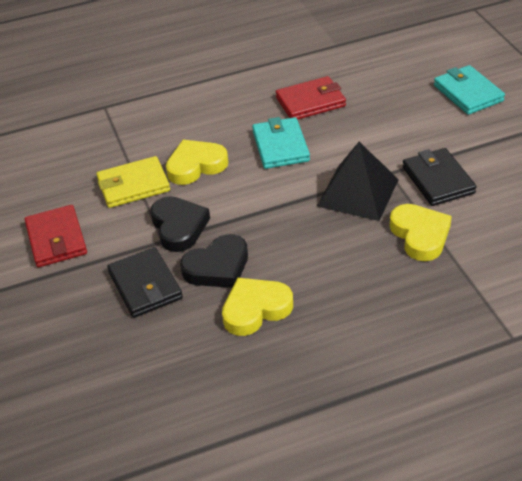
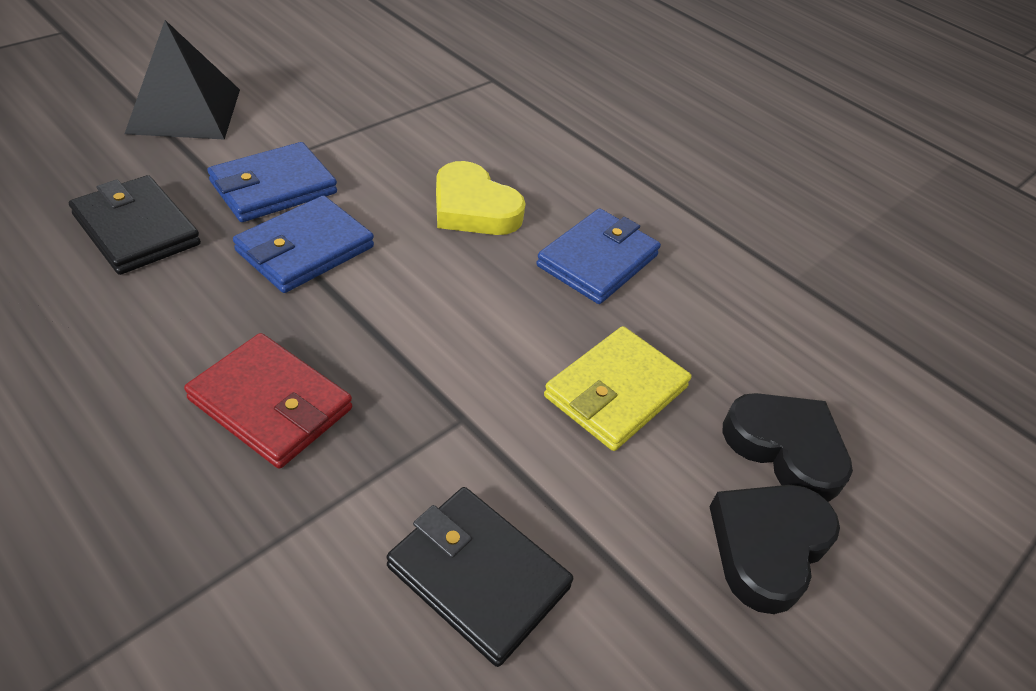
blue wallet: none = 0 -> [207,142,337,222] [233,196,374,293] [536,208,661,304] = 3
red wallet: [24,205,87,267] [276,76,346,120] = 2 -> [184,333,352,469] = 1
turquoise wallet: [252,117,310,169] [434,65,505,115] = 2 -> none = 0
yellow heart: [166,140,228,185] [222,278,293,336] [390,204,452,261] = 3 -> [436,161,526,235] = 1

